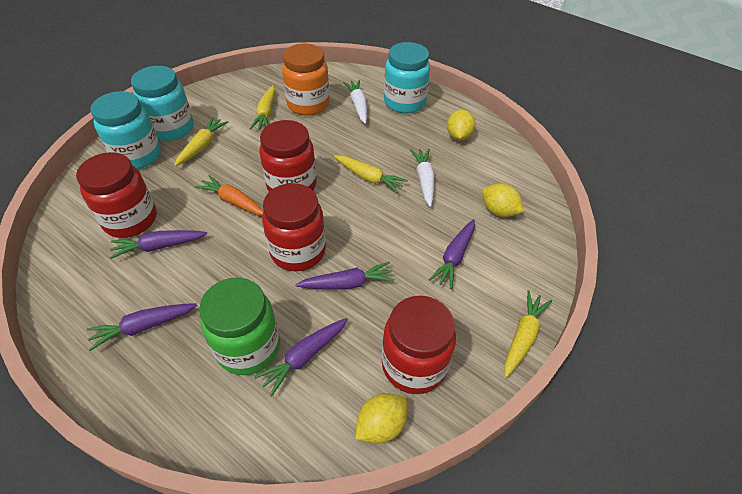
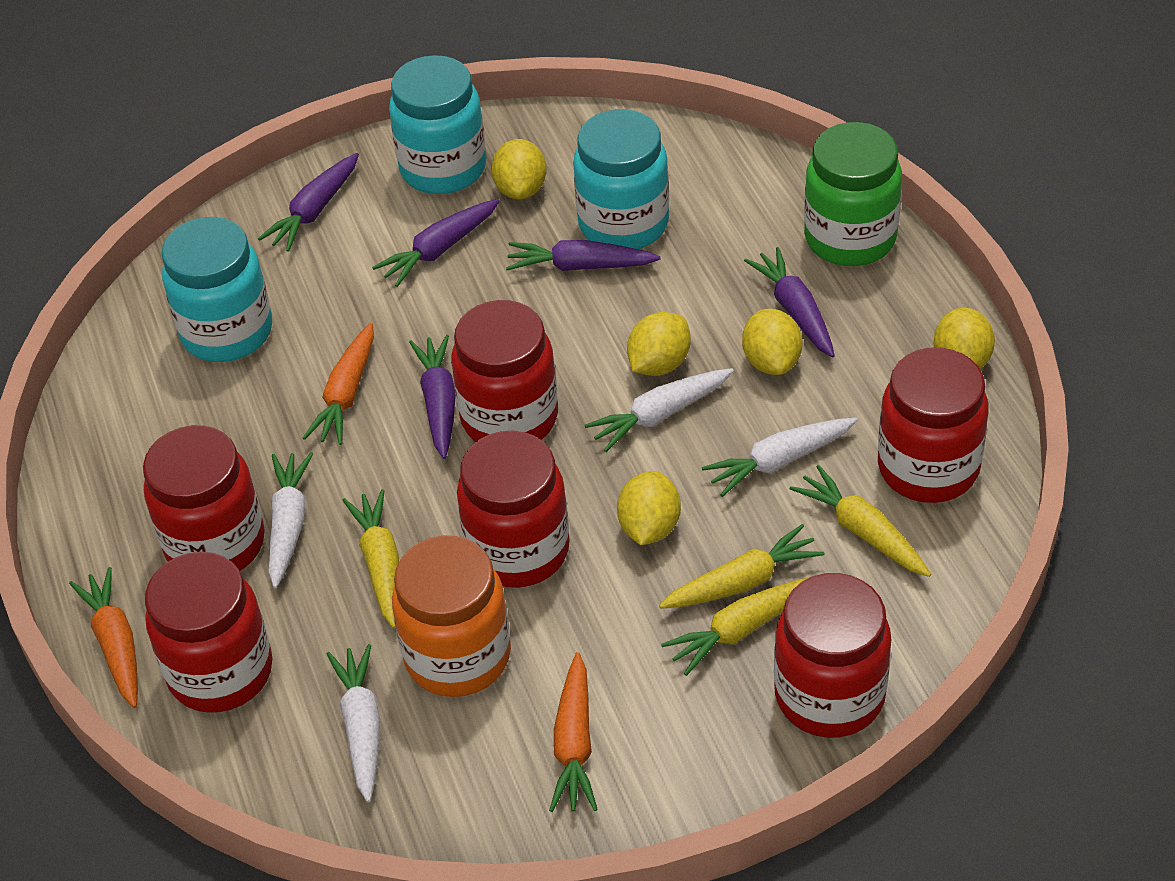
orange carrot: [195,175,264,216] = 1 -> [69,567,138,708] [303,323,374,445] [549,652,598,812] = 3
red jar: [76,152,157,238] [259,120,317,192] [262,183,326,271] [382,296,456,394] = 4 -> [143,425,265,571] [145,552,273,713] [451,300,558,442] [457,431,570,588] [774,573,891,738] [878,347,989,503] = 6
white carrot: [343,80,367,124] [410,149,435,207] = 2 -> [268,452,313,588] [327,644,380,803] [584,368,734,452] [702,418,858,497] = 4
yellow lemon: [355,393,408,444] [447,110,476,140] [482,184,524,217] = 3 -> [491,139,547,199] [617,471,681,545] [627,312,691,376] [742,309,802,375] [934,308,995,369] = 5

